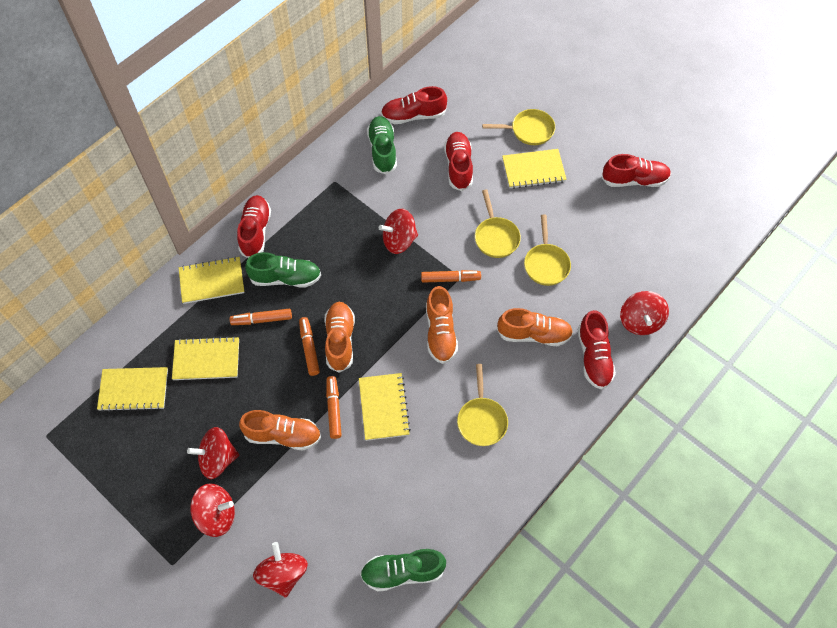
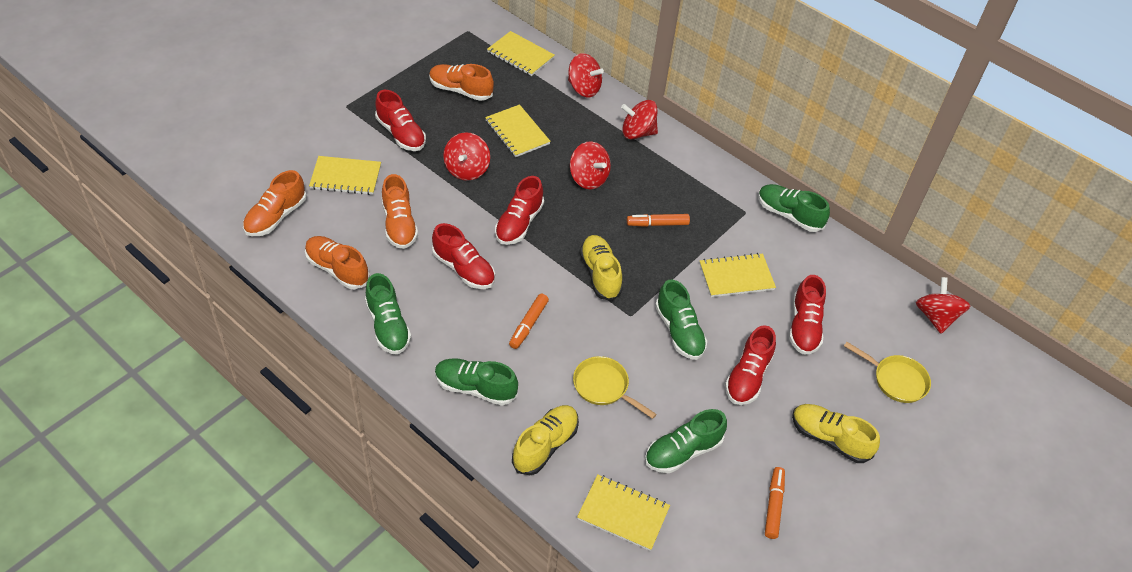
green shoe: [245,252,321,287] [360,549,446,592] [367,116,397,175] = 3 -> [365,273,411,355] [435,358,518,406] [645,409,727,473] [655,280,707,360] [758,184,830,232] = 5
orange marker: [230,309,292,325] [299,317,320,376] [326,376,342,439] [421,270,481,283] = 4 -> [509,294,549,349] [627,214,690,227] [765,467,785,539] = 3
yellow pan: [457,364,508,446] [475,189,521,258] [482,109,555,145] [524,214,571,286] = 4 -> [573,356,657,419] [844,342,931,403] = 2
yellow shoe: none = 0 -> [512,405,579,475] [579,235,623,301] [792,404,880,463] = 3

